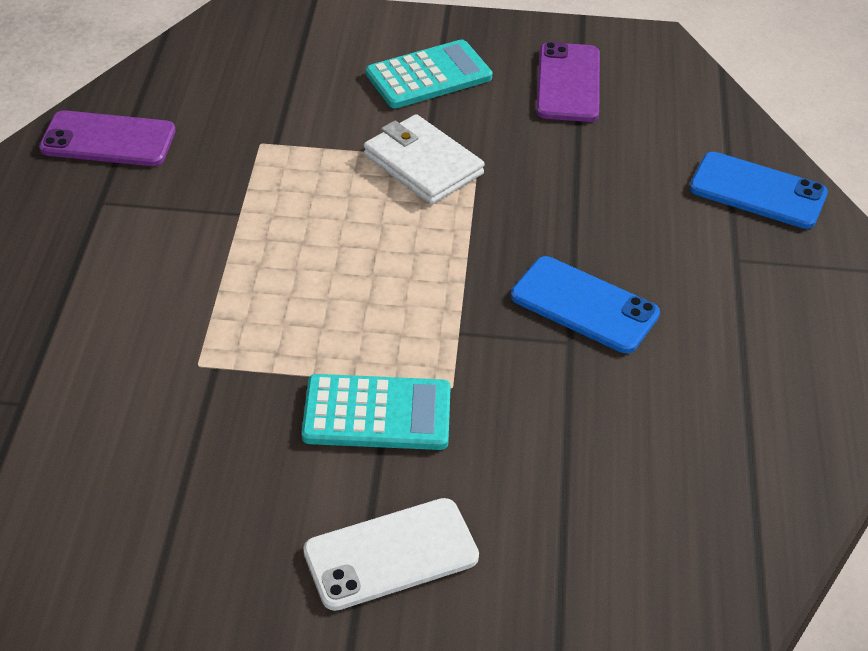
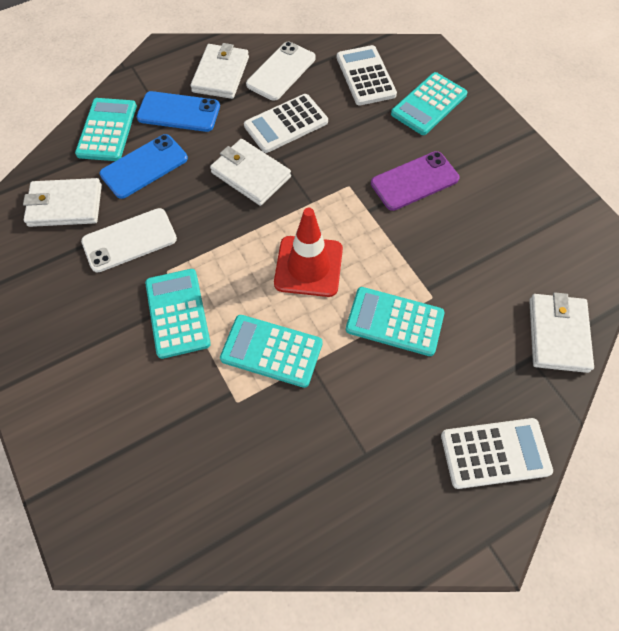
purple phone: [39,110,175,166] [536,42,600,122] = 2 -> [371,151,459,211] = 1
red traffic cone: none = 0 -> [274,208,343,297] = 1
turquoise calculator: [302,374,451,450] [366,39,493,108] = 2 -> [75,98,137,161] [145,269,211,359] [220,315,323,388] [346,287,444,356] [391,72,467,135] = 5
white calculator: none = 0 -> [244,94,328,153] [337,45,397,106] [441,418,553,489] = 3
white phone: [303,498,479,611] = 1 -> [81,208,177,272] [246,41,316,101] = 2
white wallet: [364,114,485,205] = 1 -> [23,178,102,227] [190,43,249,99] [210,139,291,206] [529,292,594,373] = 4

